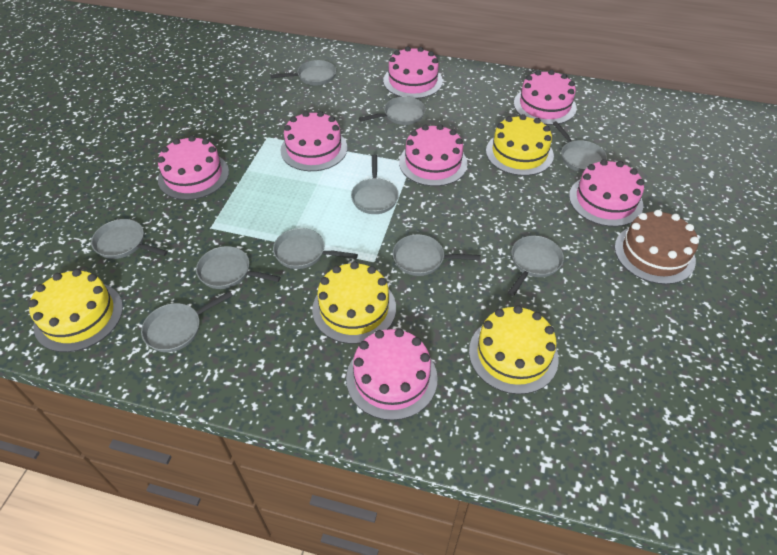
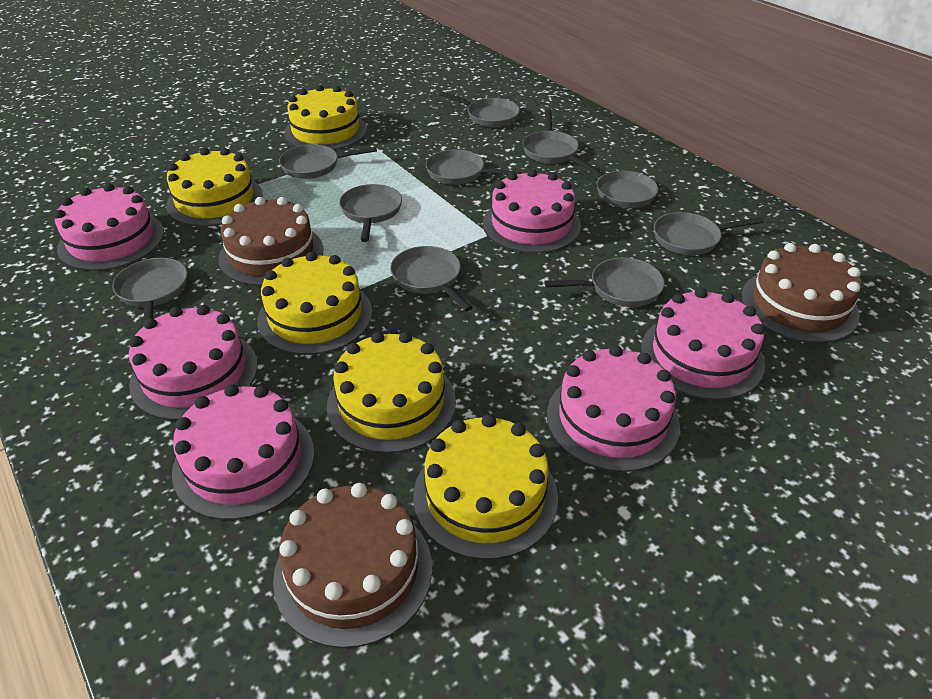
brown cake: [615,210,699,284] = 1 -> [218,197,324,286] [273,483,432,648] [741,243,862,343] = 3
pink cake: [158,136,229,200] [281,111,347,171] [346,328,438,420] [383,47,443,99] [399,124,467,186] [514,70,577,125] [569,159,644,227] = 7 -> [54,184,164,271] [129,305,258,420] [172,384,314,520] [483,169,581,253] [547,345,680,472] [641,288,765,400] = 6
yellow cake: [28,269,123,352] [312,262,396,344] [469,305,559,394] [486,114,554,176] = 4 -> [166,148,263,227] [257,252,372,355] [284,85,367,150] [327,332,456,453] [413,414,558,560] = 5

